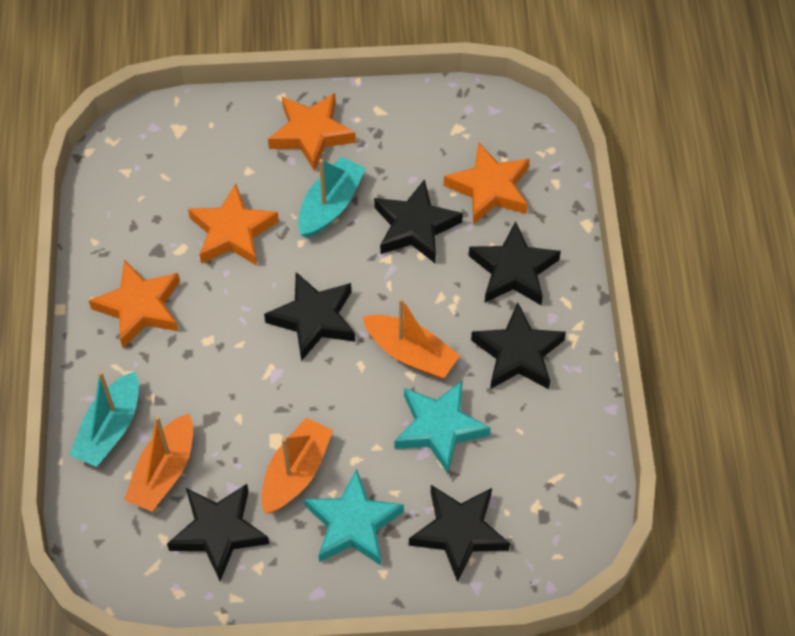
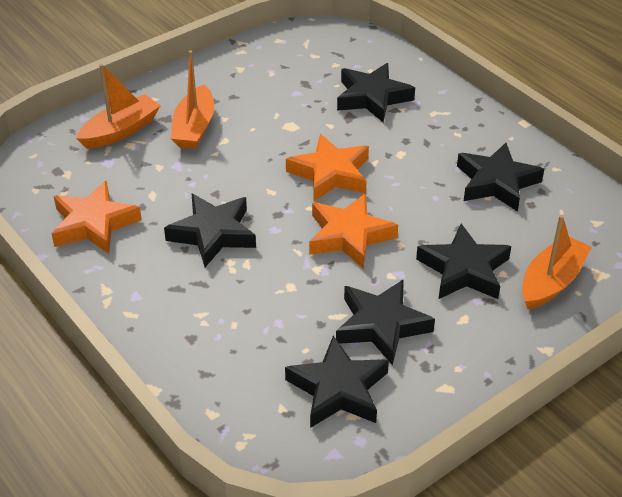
orange star: [88,260,180,348] [188,184,279,266] [268,93,356,172] [444,143,530,225] = 4 -> [52,181,142,254] [286,134,369,202] [309,193,398,269] = 3
turquoise boat: [69,371,139,467] [298,157,366,238] = 2 -> none = 0
turquoise star: [304,469,404,565] [394,380,491,474] = 2 -> none = 0

